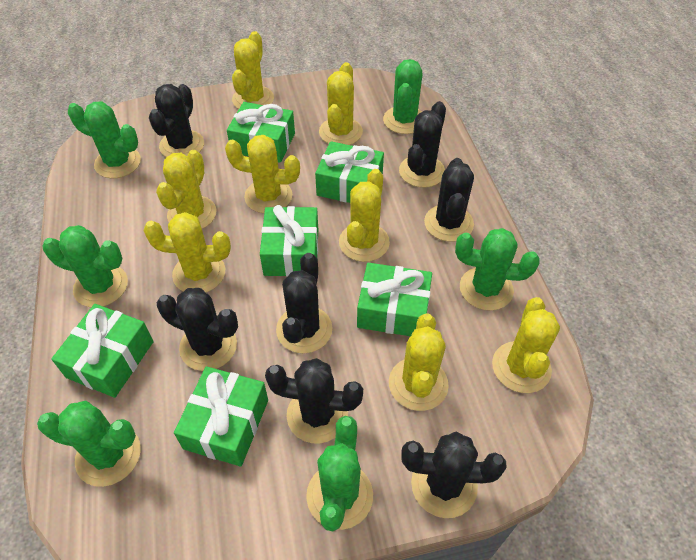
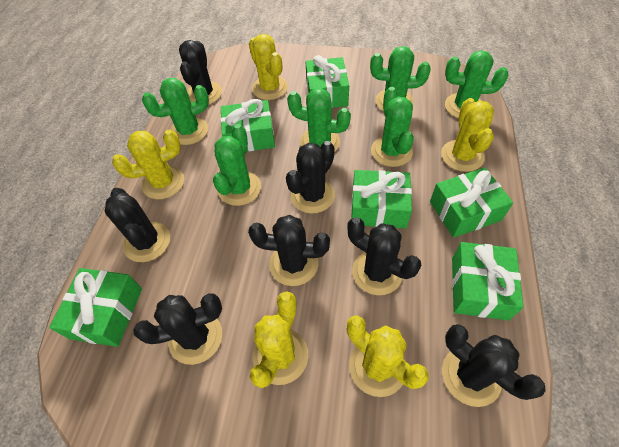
yellow cactus: [143,212,231,293] [156,150,216,229] [225,135,300,213] [232,31,274,109] [319,62,363,145] [339,169,390,262] [389,313,449,411] [492,297,560,393] = 8 -> [112,130,184,199] [249,34,288,100] [250,291,308,388] [347,316,429,397] [441,98,494,172] = 5

